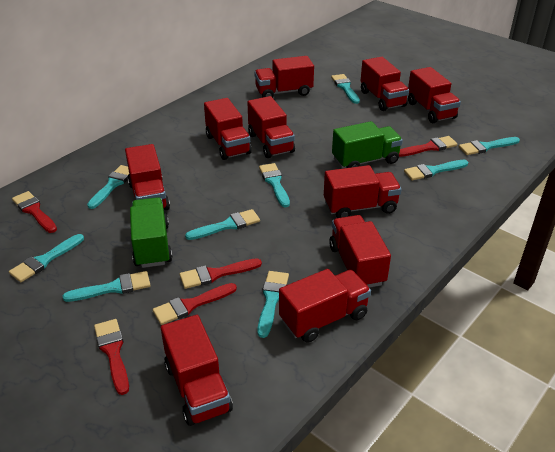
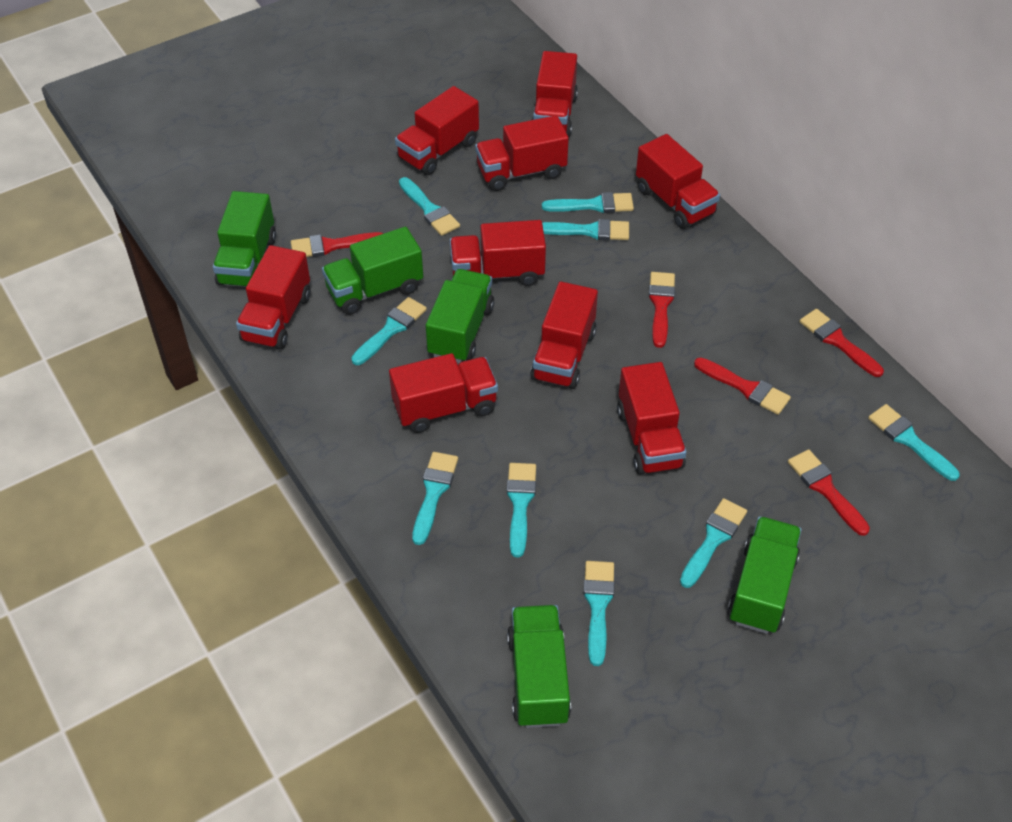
green truck: [130,197,173,268] [332,121,403,168] = 2 -> [213,191,276,287] [322,227,423,315] [426,269,494,363] [507,605,571,728] [727,516,802,634] = 5
red truck: [125,144,170,210] [161,315,233,426] [204,98,252,160] [247,96,295,158] [254,56,314,98] [279,269,371,343] [324,165,402,218] [329,215,391,288] [361,57,409,111] [408,67,461,123] = 10 -> [236,245,311,350] [389,353,498,433] [395,86,479,175] [450,220,546,286] [475,115,569,191] [530,281,598,389] [532,51,578,137] [617,362,687,475] [636,134,720,229] = 9

